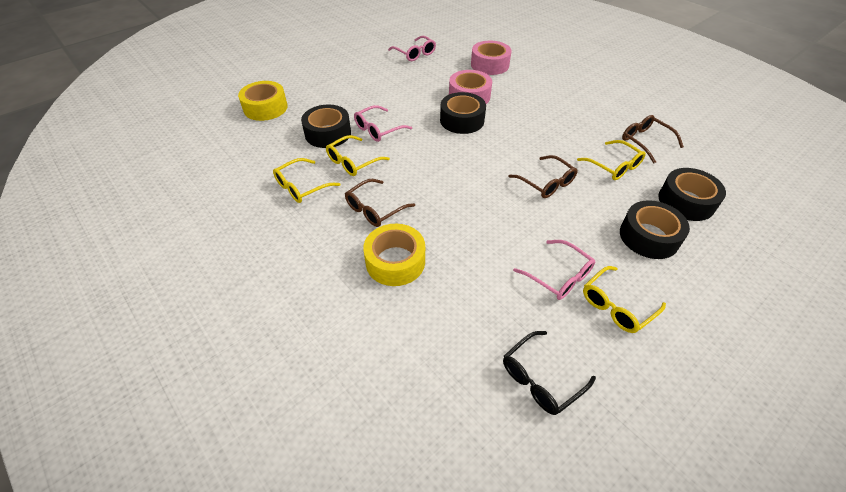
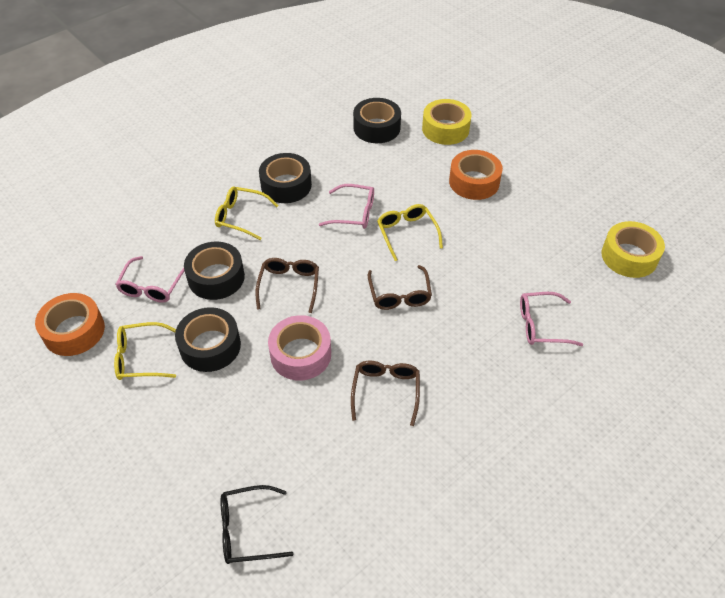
orange tape: none = 0 -> [35,293,105,356] [449,150,503,200] = 2
pink tape: [449,70,492,104] [471,41,512,75] = 2 -> [268,315,331,380] = 1
yellow glasses: [273,158,340,203] [326,135,390,176] [577,140,646,180] [583,266,666,333] = 4 -> [114,322,176,380] [215,186,279,240] [377,204,443,261] = 3

